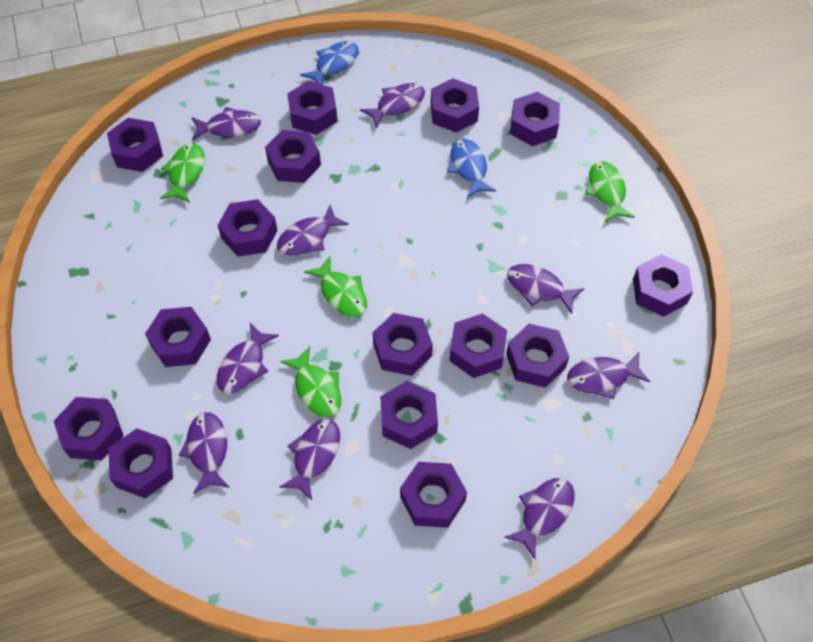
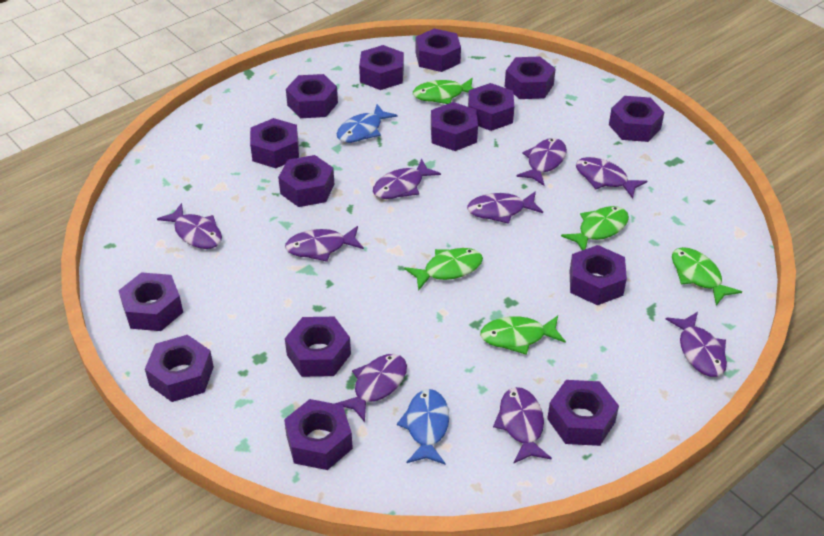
green fish: [160,143,205,203] [280,346,341,418] [304,256,367,317] [585,161,634,222] = 4 -> [404,248,483,291] [413,78,474,104] [480,316,566,355] [561,206,629,250] [672,247,742,305] = 5

